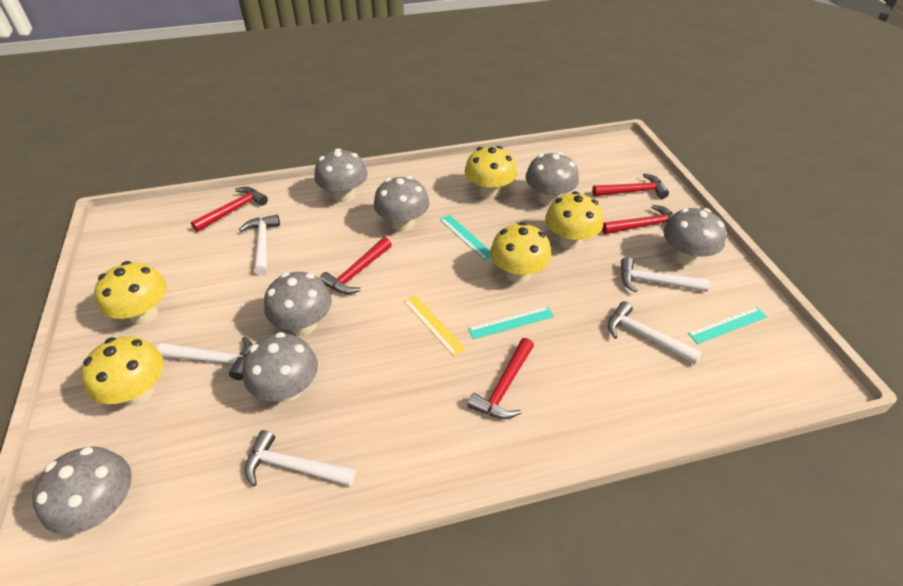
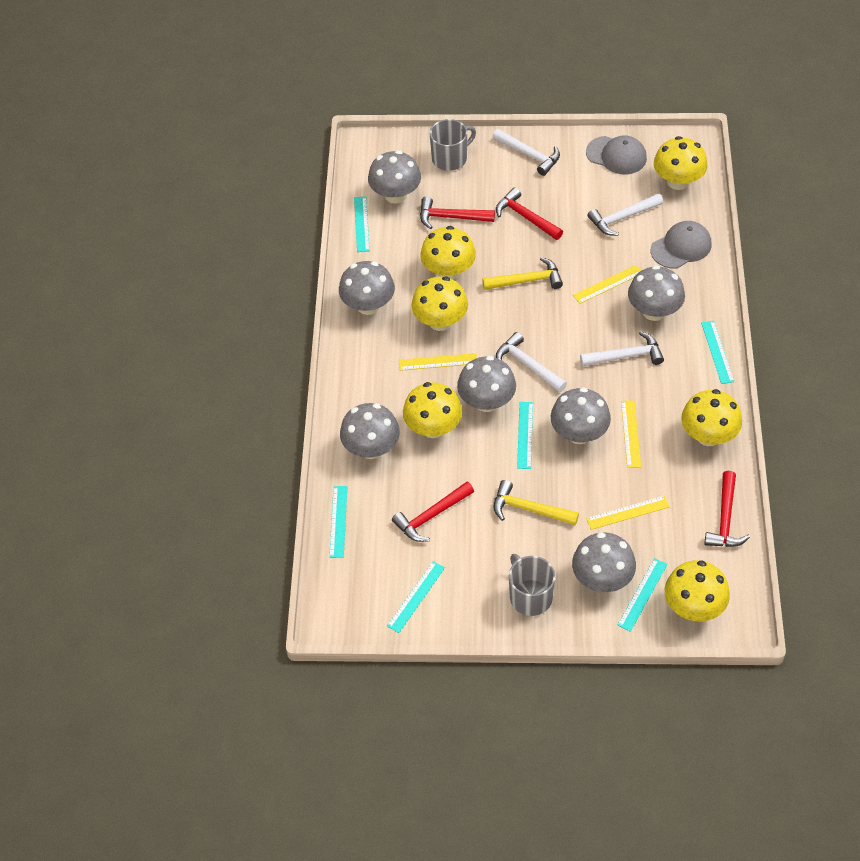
grey cap: none = 0 -> [586,136,647,174] [651,221,712,269] = 2
grey mug: none = 0 -> [429,119,476,171] [509,554,555,616] = 2
red hammer: [191,187,268,232] [319,237,392,294] [467,338,534,419] [592,173,669,199] [602,205,673,234] = 5 -> [392,482,474,542] [420,197,495,229] [496,188,563,240] [704,471,750,547] = 4
turquoise ruler: [440,215,491,261] [468,306,554,339] [688,307,767,344] = 3 -> [329,486,347,558] [354,196,370,252] [387,561,445,633] [517,402,533,469] [617,558,668,632] [701,321,734,384] = 6
white hammer: [156,336,253,380] [239,215,280,275] [245,430,355,487] [608,301,702,365] [621,257,710,293] = 5 -> [493,129,560,176] [496,332,567,392] [580,331,664,367] [588,193,663,236] = 4
yellow hammer: none = 0 -> [482,257,563,290] [493,480,579,525] = 2
yellow mushroom: [81,336,164,405] [94,261,167,325] [465,146,517,198] [490,222,551,283] [545,191,603,249] = 5 -> [403,382,462,438] [411,276,468,331] [421,226,476,280] [654,136,708,190] [665,560,730,621] [681,389,742,446] = 6
yellow ruler: [404,295,466,356] = 1 -> [399,353,477,371] [573,265,641,304] [586,496,670,530] [621,400,641,468] = 4

